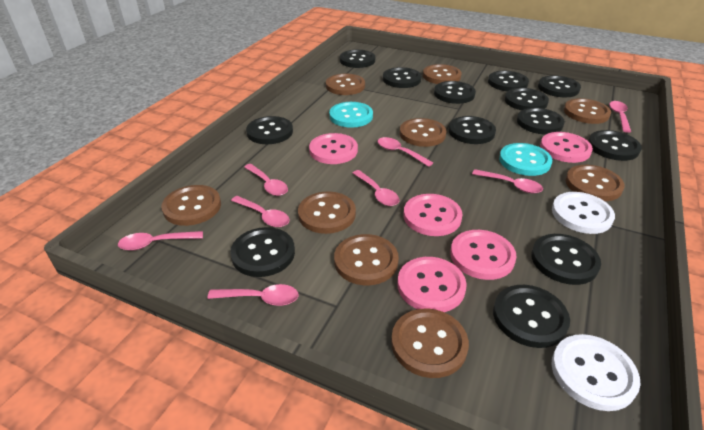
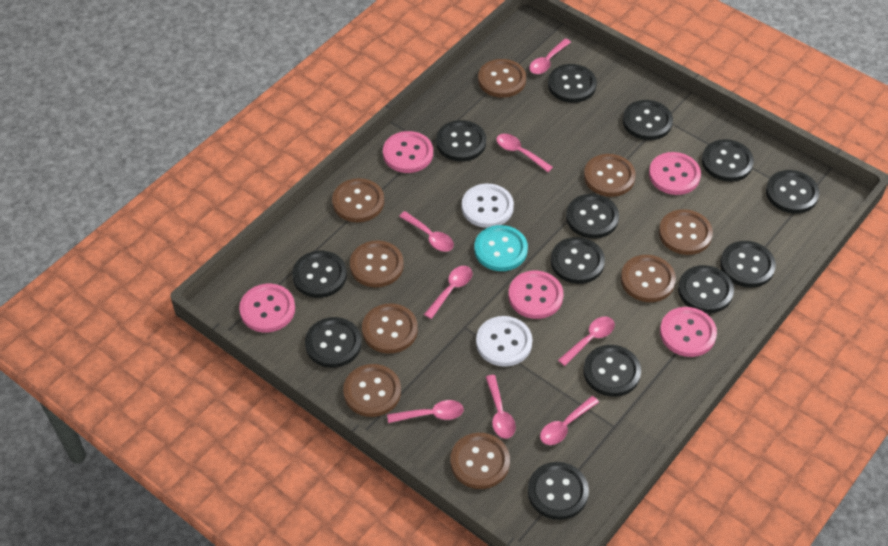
turquoise button: [329,102,373,128] [499,143,552,176] = 2 -> [474,225,528,271] = 1

